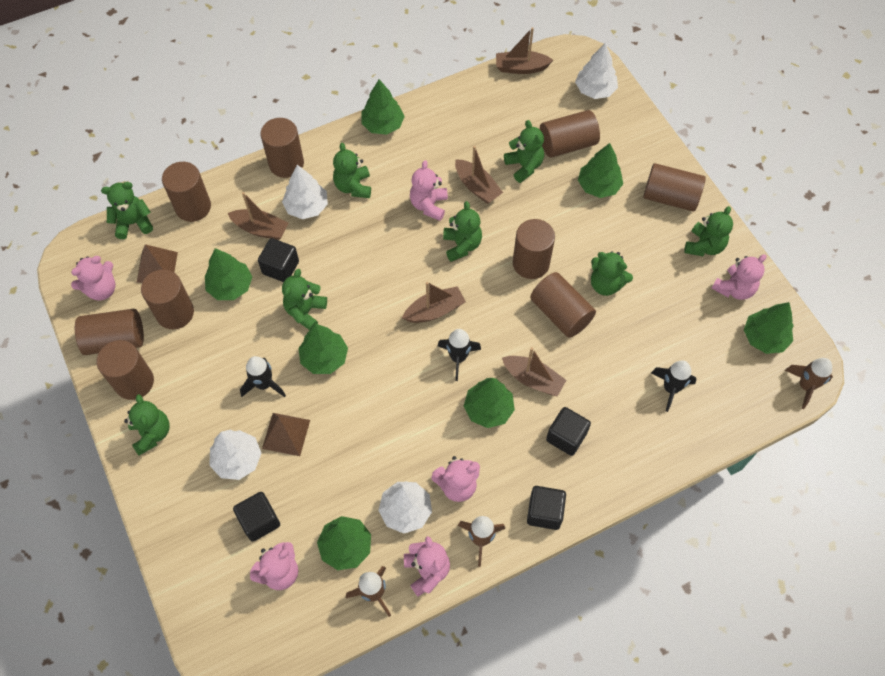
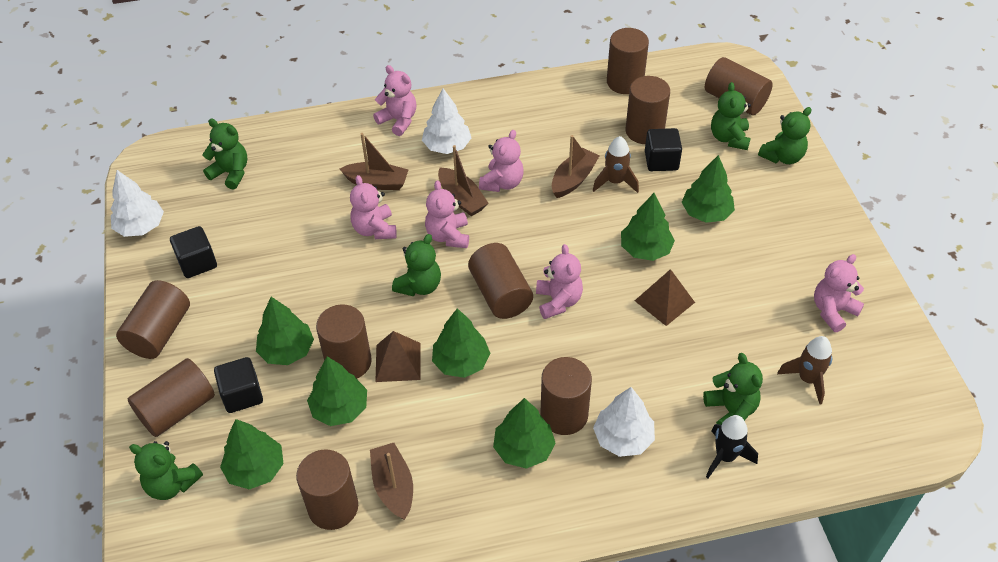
black cube: [233,492,280,542] [258,238,299,282] [527,486,566,530] [546,407,591,456] = 4 -> [170,226,217,278] [214,357,263,413] [645,128,682,171] = 3
black rocket: [240,356,286,397] [438,329,481,381] [651,361,697,412] = 3 -> [706,415,758,479] = 1
brown boat: [228,192,288,240] [402,282,466,323] [455,146,503,204] [496,27,553,74] [502,347,566,397] = 5 -> [340,133,408,190] [370,443,413,520] [438,145,489,216] [552,135,599,198] = 4
brown rocket: [346,566,391,617] [458,516,505,567] [785,358,833,409] = 3 -> [593,136,639,193] [777,336,832,405] = 2
green teddy bear: [101,182,153,239] [124,394,170,456] [282,269,327,330] [333,143,371,198] [443,201,482,262] [504,120,544,183] [591,251,633,296] [684,206,733,256] = 8 -> [129,441,203,500] [203,118,248,190] [392,234,441,296] [703,353,763,425] [711,82,751,150] [758,107,811,164] = 6
white tree: [209,430,261,480] [282,165,328,219] [378,481,432,533] [575,43,618,99] = 4 -> [111,170,164,237] [422,88,471,154] [593,387,655,457] = 3

